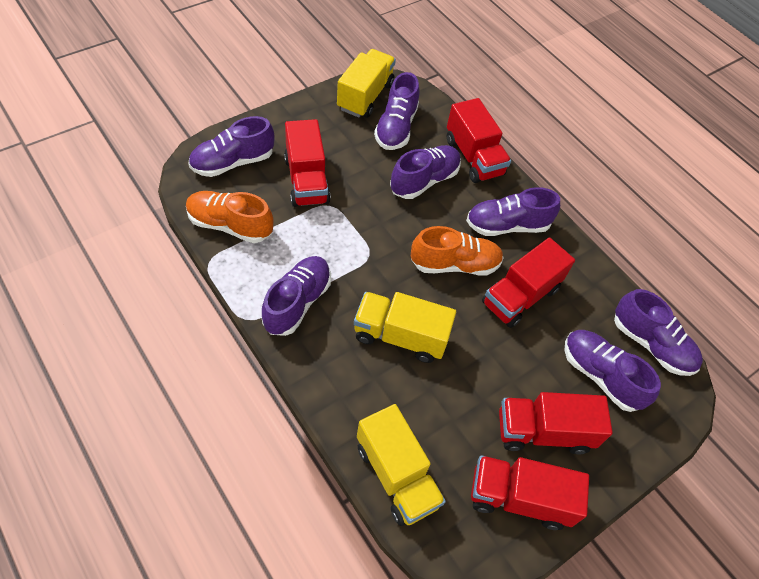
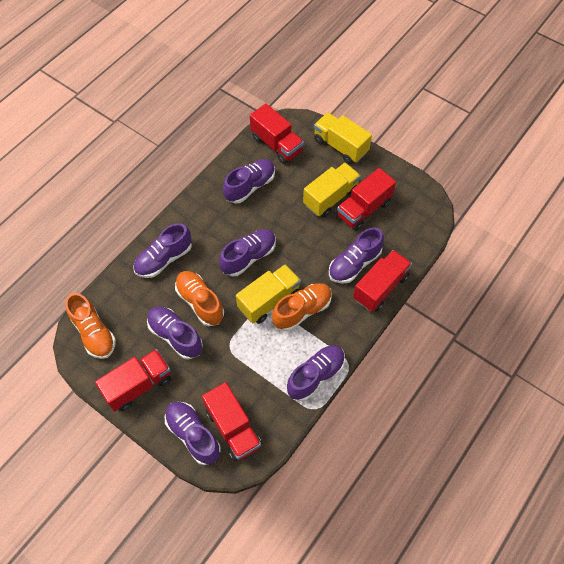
orange shoe: [186,191,274,243] [411,226,504,276] = 2 -> [65,293,116,359] [175,271,224,326] [272,283,332,331] = 3

